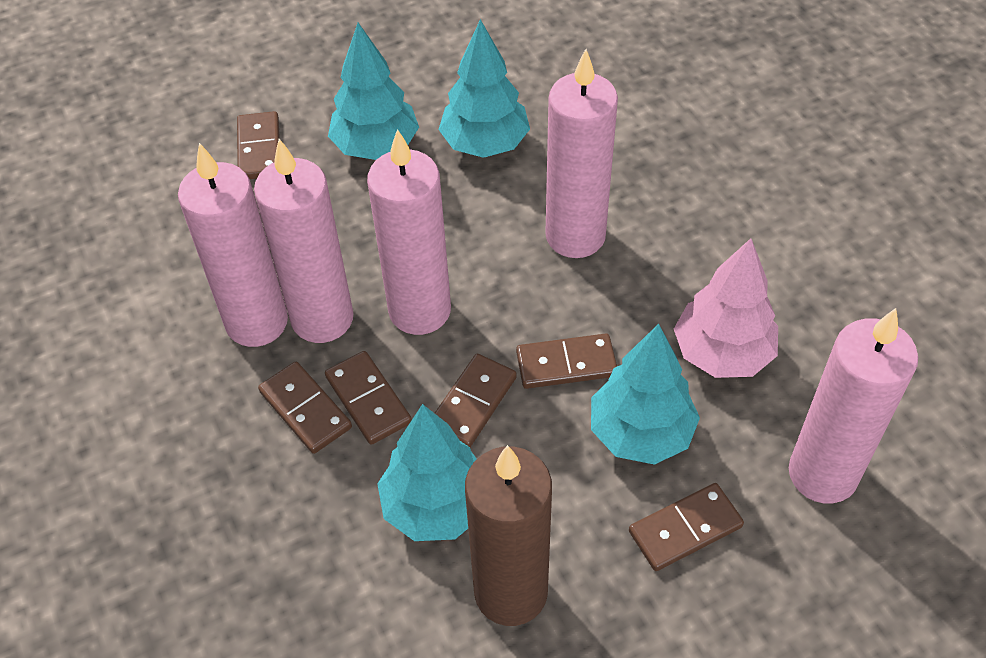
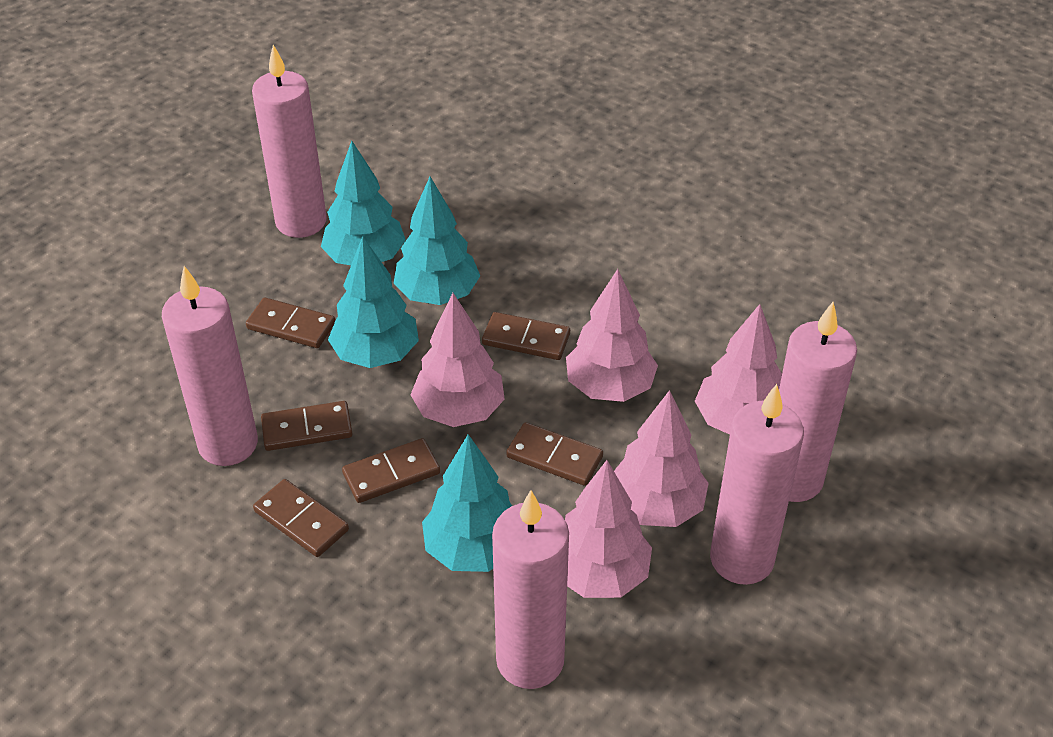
brown candle: [465,445,552,626] = 1 -> none = 0
pink tree: [674,238,778,378] = 1 -> [410,293,505,427] [565,460,652,598] [566,269,658,402] [614,390,709,527] [695,304,782,435] = 5

